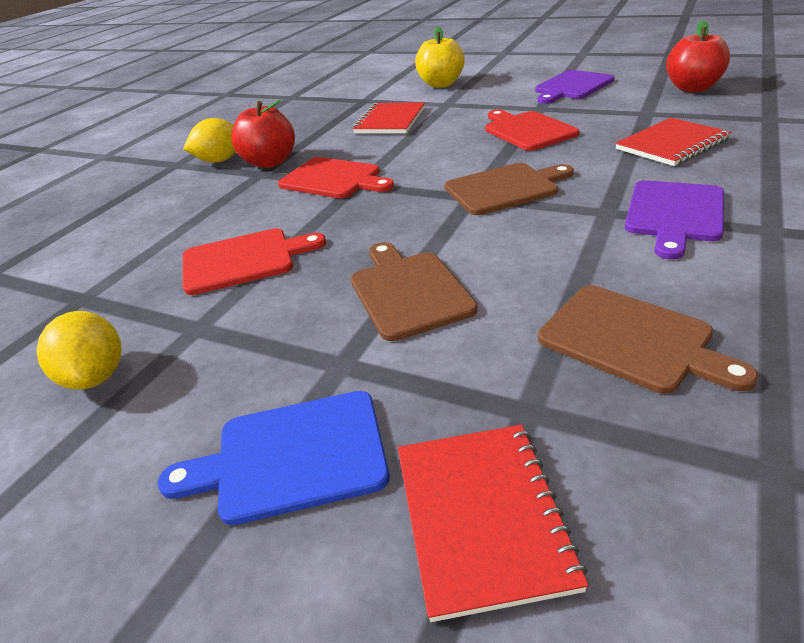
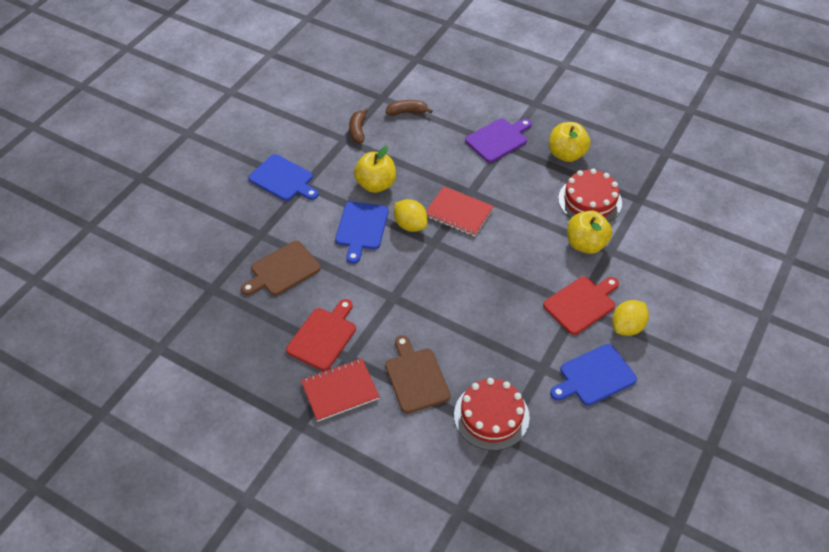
blue cutting board: [158,391,390,525] = 1 -> [248,154,319,201] [335,201,389,264] [550,344,637,406] = 3
brown banana: none = 0 -> [349,108,369,143] [386,100,433,116] = 2
brown cutting board: [351,242,477,341] [445,163,574,215] [538,285,758,394] = 3 -> [241,241,321,296] [385,335,451,413] = 2
purple cutting board: [535,70,615,104] [625,180,724,259] = 2 -> [465,118,532,163] = 1
red apple: [231,99,295,168] [666,21,730,92] = 2 -> none = 0
red cake: none = 0 -> [454,378,530,451] [558,168,622,222] = 2
red cutting board: [183,228,326,295] [278,157,394,198] [485,110,579,151] = 3 -> [286,299,356,371] [543,276,619,335] = 2
red notebook: [353,102,425,133] [398,424,589,622] [615,118,731,166] = 3 -> [301,358,380,422] [426,186,494,237] = 2
yellow apple: [415,27,465,88] = 1 -> [354,146,396,193] [549,122,590,162] [567,210,612,254] = 3

